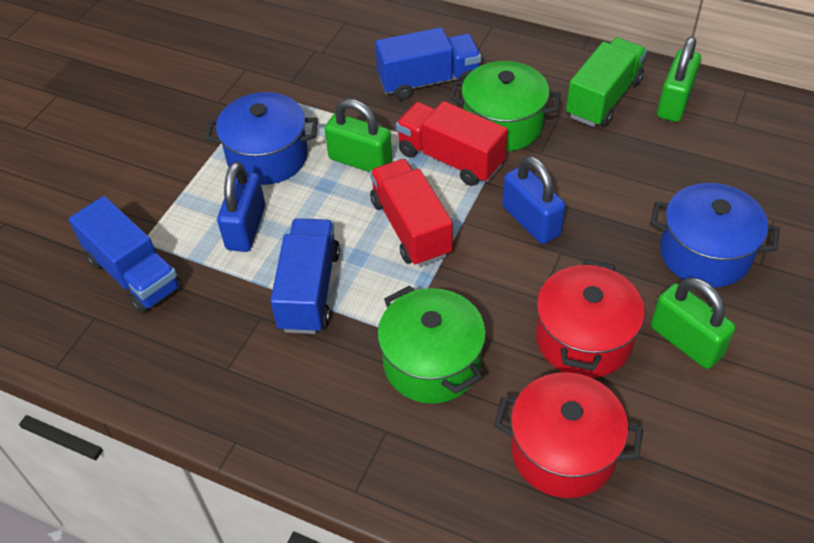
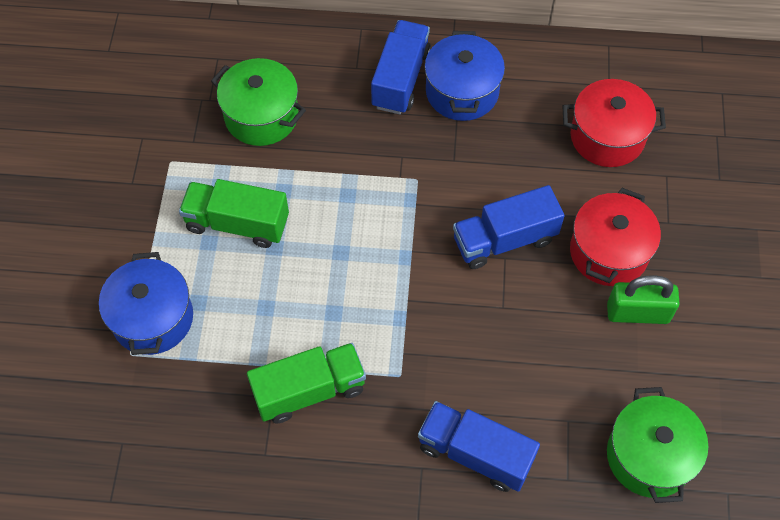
blue padlock: [217,162,265,252] [502,156,566,244] = 2 -> none = 0
green padlock: [325,99,392,172] [651,277,735,369] [657,37,701,122] = 3 -> [607,275,680,324] = 1
green truck: [566,37,647,127] = 1 -> [179,179,289,248] [247,343,366,423] = 2
red truck: [370,159,453,267] [396,101,508,186] = 2 -> none = 0

